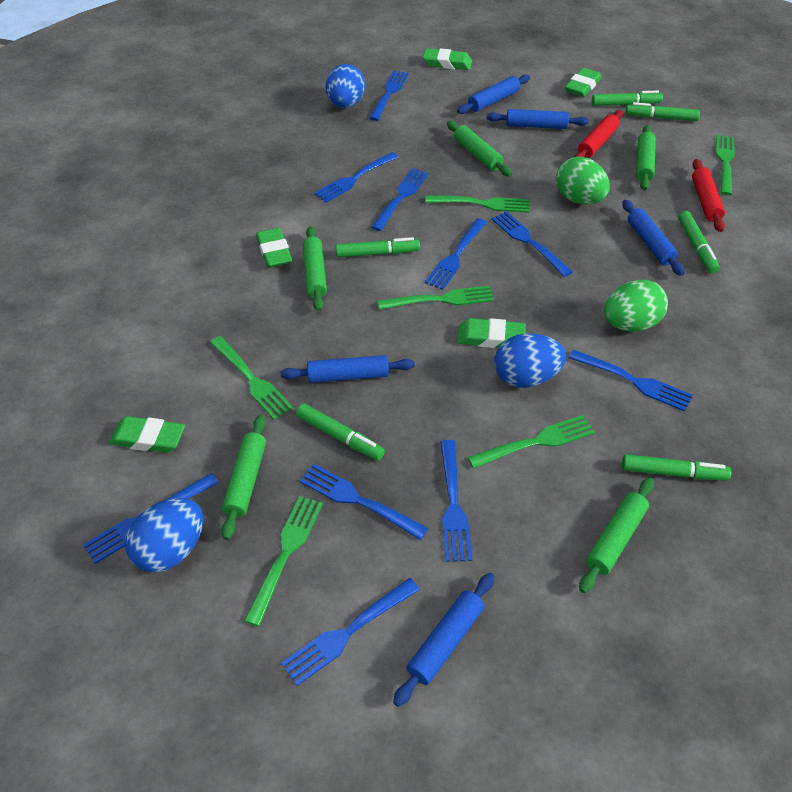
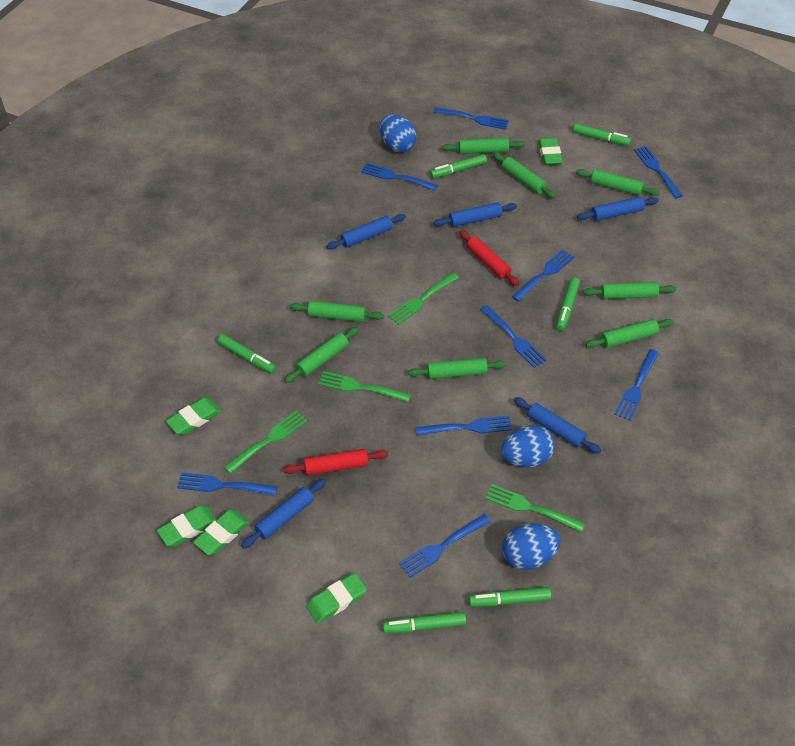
blue fork: [83,473,219,564] [281,578,420,686] [300,464,428,540] [314,152,398,203] [369,70,409,121] [371,168,429,231] [425,218,487,290] [440,440,472,562] [491,211,573,277] [569,349,693,412] = 10 -> [177,472,278,496] [361,163,438,191] [399,514,491,577] [416,416,512,436] [434,107,509,130] [480,305,547,368] [512,249,574,301] [614,349,659,421] [634,146,683,198] = 9
green egg: [556,157,610,204] [604,280,668,331] = 2 -> none = 0
green fork: [210,336,293,420] [244,496,323,626] [378,286,494,310] [425,195,529,213] [467,415,595,469] [716,135,735,195] = 6 -> [224,410,307,474] [318,371,411,402] [388,273,459,325] [485,484,585,532] = 4
green rolling pin: [221,414,266,540] [303,226,327,311] [447,121,512,177] [579,477,654,593] [636,125,656,190] = 5 -> [284,327,359,383] [290,301,384,322] [408,358,506,379] [442,138,525,154] [493,153,556,198] [576,169,659,196] [583,282,676,299] [585,319,674,348] = 8

